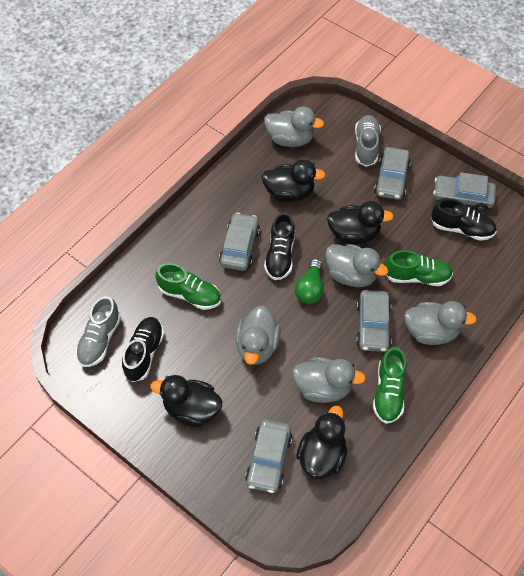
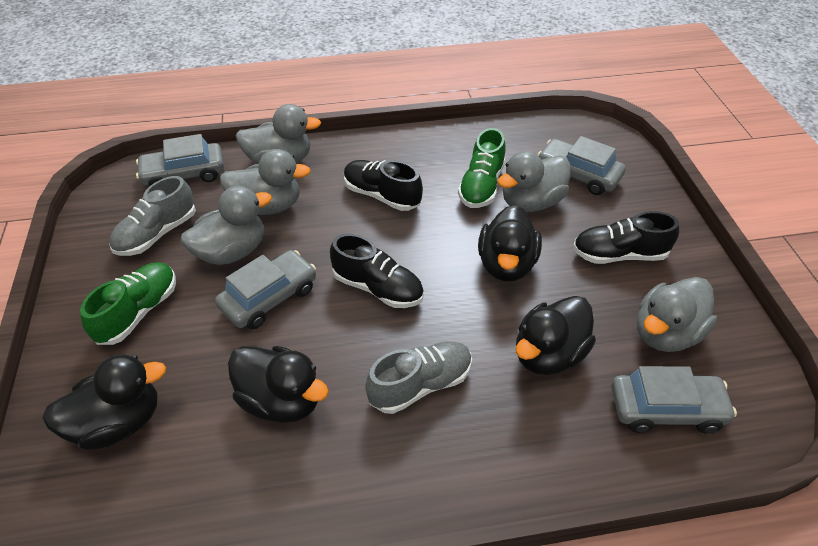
green light bulb: [295,259,324,304] = 1 -> none = 0
green shoe: [155,263,221,310] [373,347,407,424] [385,250,453,286] = 3 -> [80,262,176,345] [458,128,506,208] = 2
grey car: [219,213,260,271] [245,419,293,493] [356,290,392,352] [374,147,411,200] [433,172,496,212] = 5 -> [136,134,224,187] [215,250,316,329] [538,136,626,195] [611,366,737,434] = 4

